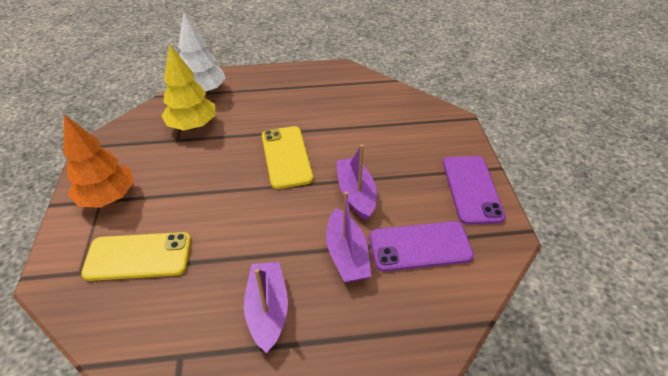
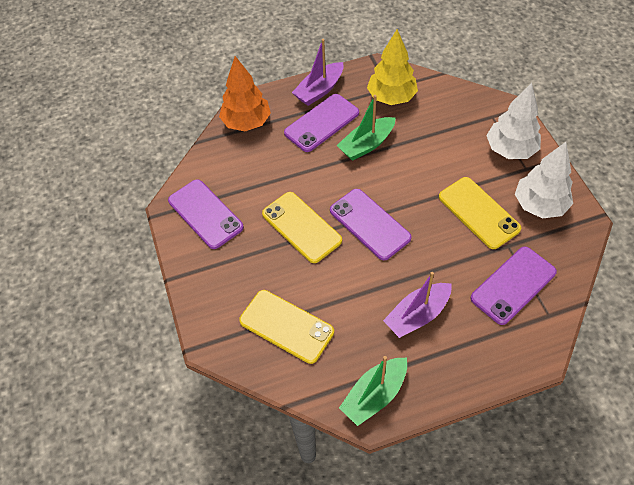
green boat: none = 0 -> [336,95,396,161] [339,356,407,426] = 2
purple boat: [244,262,288,353] [326,191,371,283] [336,144,377,221] = 3 -> [292,39,344,106] [383,272,452,338] = 2
purple phone: [369,221,474,272] [443,156,506,225] = 2 -> [168,179,244,249] [284,94,359,152] [330,189,412,260] [471,247,557,325] = 4
white tree: [178,13,225,94] = 1 -> [486,83,541,159] [515,142,573,219] = 2
yellow phone: [81,232,191,281] [262,126,313,189] = 2 -> [239,290,334,364] [262,192,342,263] [439,177,521,249] = 3

